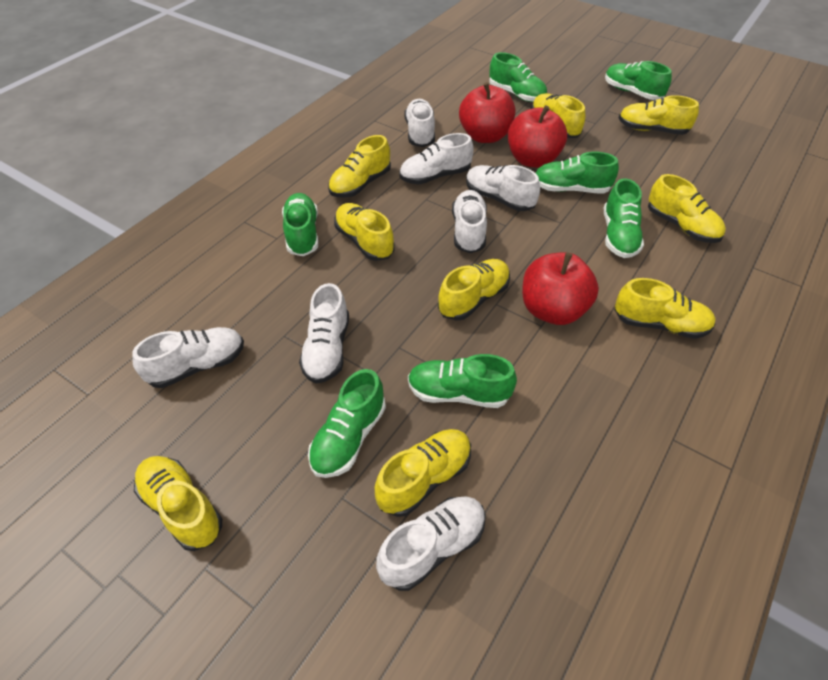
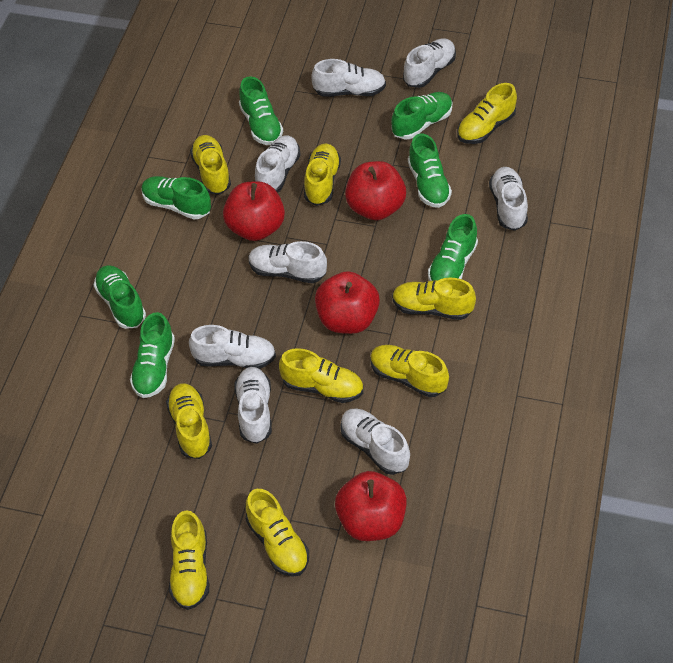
red apple: [459,82,515,143] [508,106,567,168] [522,252,599,325] = 3 -> [223,181,285,241] [315,271,380,334] [335,471,407,541] [345,161,406,220] = 4
white shoe: [132,327,244,388] [299,283,349,384] [376,496,486,591] [399,133,474,184] [405,99,435,147] [452,190,487,253] [466,165,540,211] = 7 -> [189,325,276,369] [234,367,272,444] [249,241,327,283] [255,135,301,193] [311,59,386,97] [340,408,410,475] [403,38,456,88] [489,167,528,231] = 8

